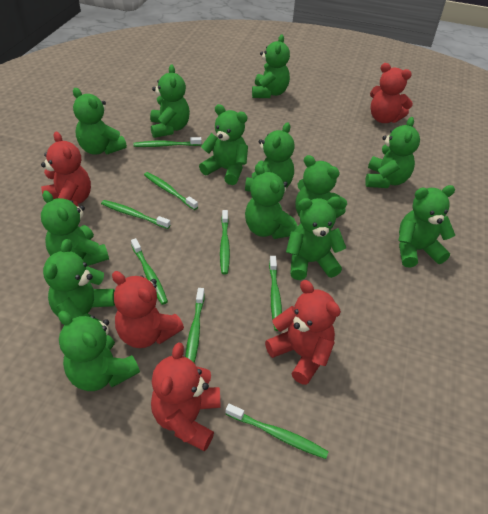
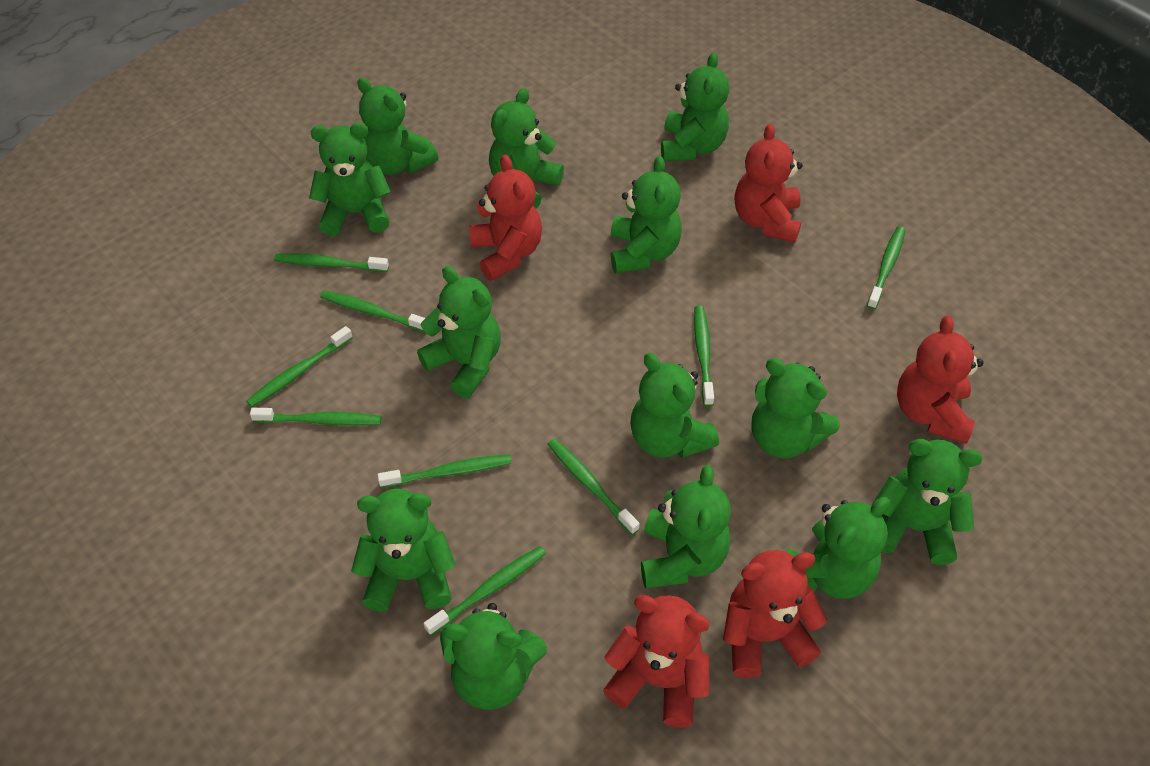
green toothbrush: [101,200,170,229] [131,238,168,305] [133,137,202,147] [144,172,198,210] [185,288,205,363] [220,210,230,275] [226,404,329,459] [269,256,282,331] = 8 -> [246,326,353,407] [250,408,381,426] [274,253,389,272] [320,290,425,332] [378,455,512,488] [423,546,546,636] [548,438,640,535] [694,306,714,407] [867,226,906,309] = 9

